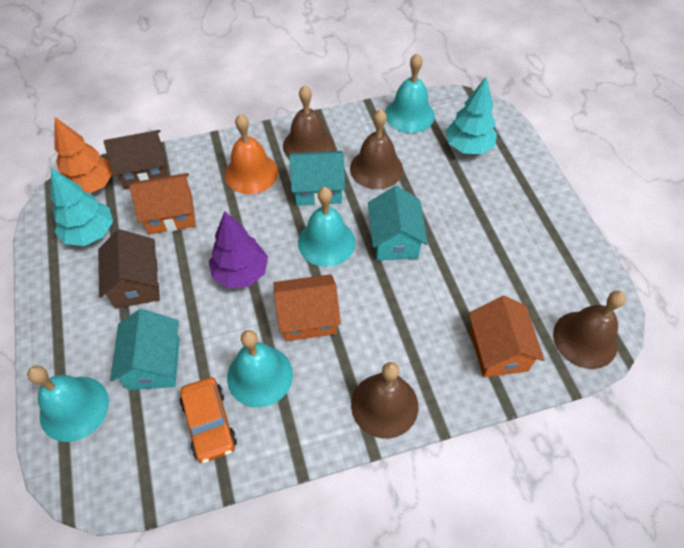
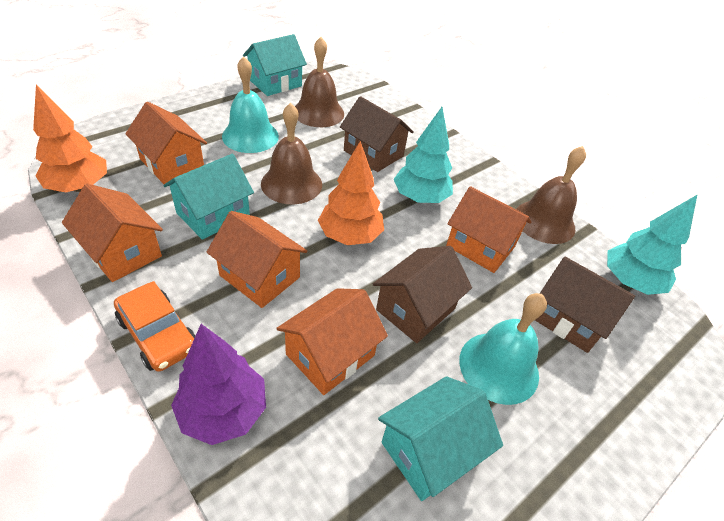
brown bell: [283,85,335,159] [350,109,403,189] [351,362,418,439] [553,291,626,369] = 4 -> [261,103,322,204] [295,37,344,127] [516,146,586,244] = 3
brown house: [98,229,160,309] [104,130,168,189] = 2 -> [340,96,414,172] [373,246,472,343] [535,256,635,353] = 3
orange bell: [225,114,278,194] = 1 -> none = 0
orange house: [130,173,196,235] [274,274,341,341] [469,296,545,378] = 3 -> [62,184,163,282] [125,102,207,184] [207,211,308,308] [276,288,388,395] [446,186,531,273] = 5
orange tree: [55,117,112,193] = 1 -> [33,85,107,192] [318,141,384,245] = 2
turquoise bell: [27,365,109,442] [227,330,293,408] [298,187,356,267] [385,53,435,133] = 4 -> [222,56,279,153] [459,293,547,405] = 2

